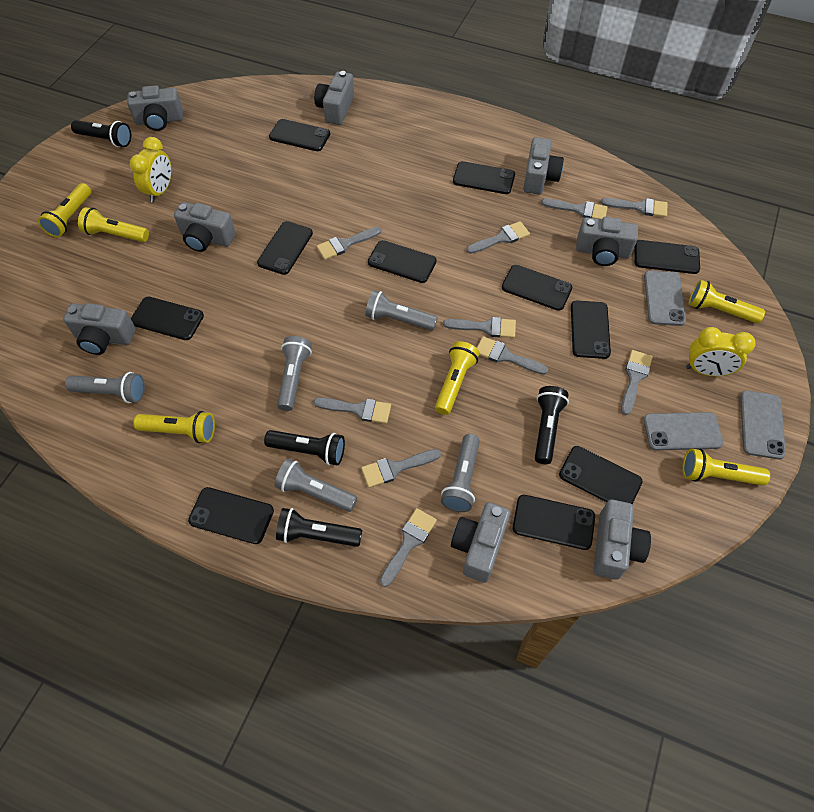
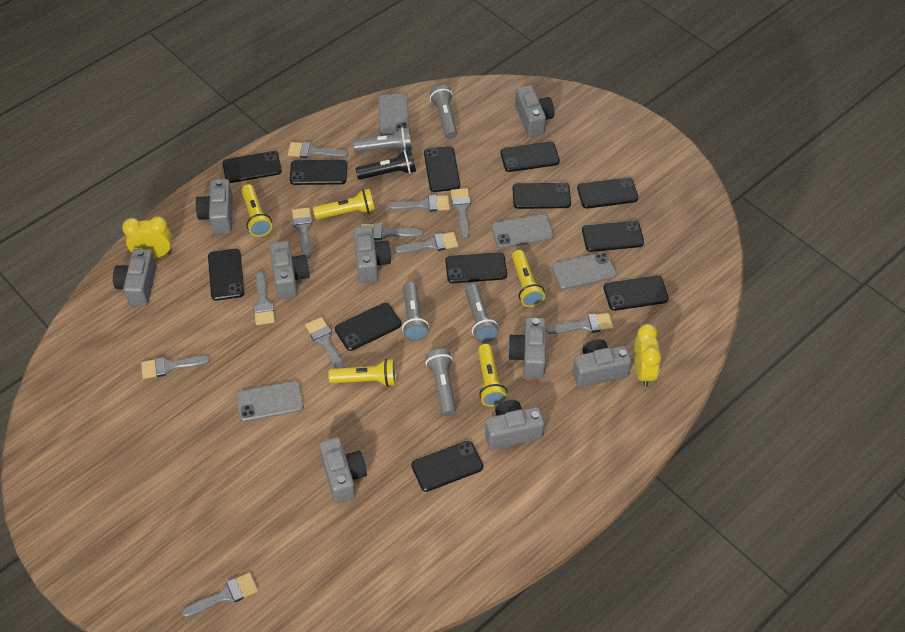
black flashlight: [71,120,131,147] [264,430,345,465] [276,508,362,547] [535,386,569,464] = 4 -> [355,149,416,180] = 1
black phone: [131,297,204,340] [188,487,274,544] [257,221,313,275] [269,119,330,151] [368,240,437,283] [453,161,515,194] [502,265,572,311] [513,495,595,550] [559,446,643,504] [571,301,611,359] [635,240,700,274] = 11 -> [208,249,244,301] [223,151,282,183] [290,160,347,185] [335,303,401,351] [411,441,483,492] [424,146,460,192] [445,252,507,283] [500,142,560,172] [513,183,571,209] [577,178,638,209] [582,221,644,252] [604,276,669,311] = 12
grey brush: [314,397,391,424] [316,227,381,260] [361,449,441,488] [380,508,437,587] [443,317,516,338] [466,221,530,254] [477,336,548,375] [541,198,608,219] [601,198,667,217] [621,350,653,415] = 10 -> [141,355,210,379] [182,573,258,617] [253,271,275,325] [288,142,348,158] [292,207,312,259] [305,317,344,369] [361,223,423,240] [388,195,450,212] [394,232,458,254] [451,188,471,238] [546,313,613,334] = 11
grey camera: [63,303,136,355] [127,85,183,131] [174,202,236,252] [314,71,354,125] [451,502,510,583] [523,137,564,194] [576,217,638,266] [593,499,651,580] = 8 -> [113,249,156,306] [196,179,233,234] [270,241,310,299] [319,437,367,504] [353,226,391,283] [485,400,545,450] [508,318,546,378] [515,86,555,137] [573,339,632,387] = 9
grey phone: [643,412,724,450] [644,271,686,326] [740,390,786,459] = 3 -> [236,381,304,422] [378,94,409,136] [491,214,554,249] [552,252,617,290] = 4
yellow flashlight: [38,183,91,238] [78,207,149,242] [133,411,215,443] [435,341,480,415] [682,448,770,486] [689,280,765,323] = 6 -> [241,184,272,237] [313,189,375,220] [328,359,396,387] [478,344,507,407] [512,250,545,307] = 5

